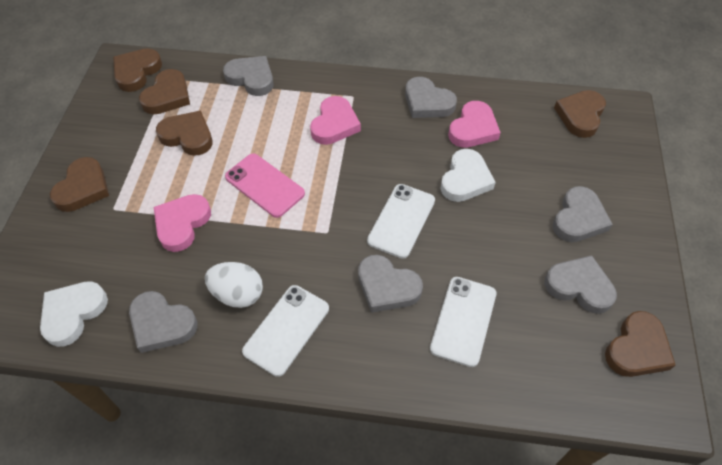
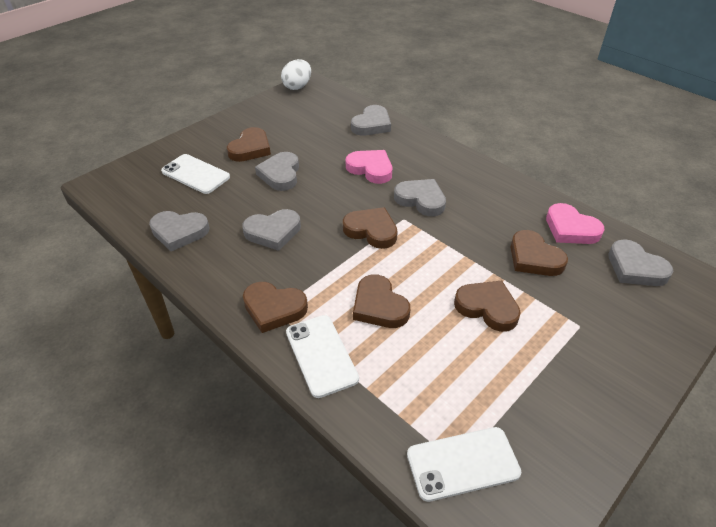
pink heart: [154,194,211,252] [310,96,361,145] [448,101,501,148] = 3 -> [346,150,392,184] [546,203,605,244] = 2
pink phone: [225,154,305,218] = 1 -> none = 0
white heart: [40,281,108,347] [440,149,496,202] = 2 -> none = 0

